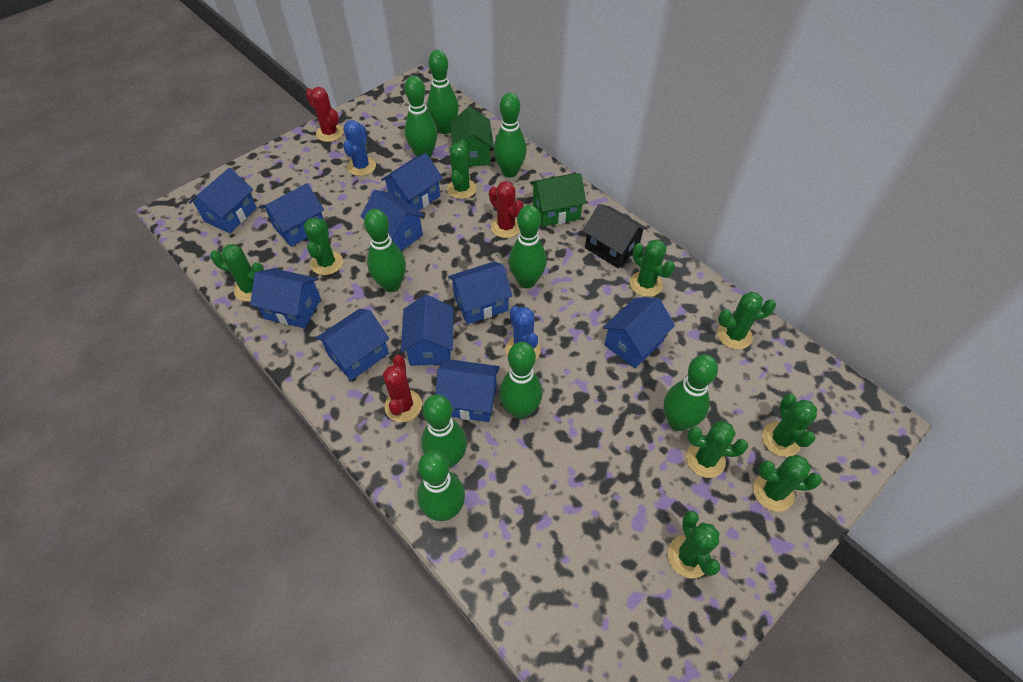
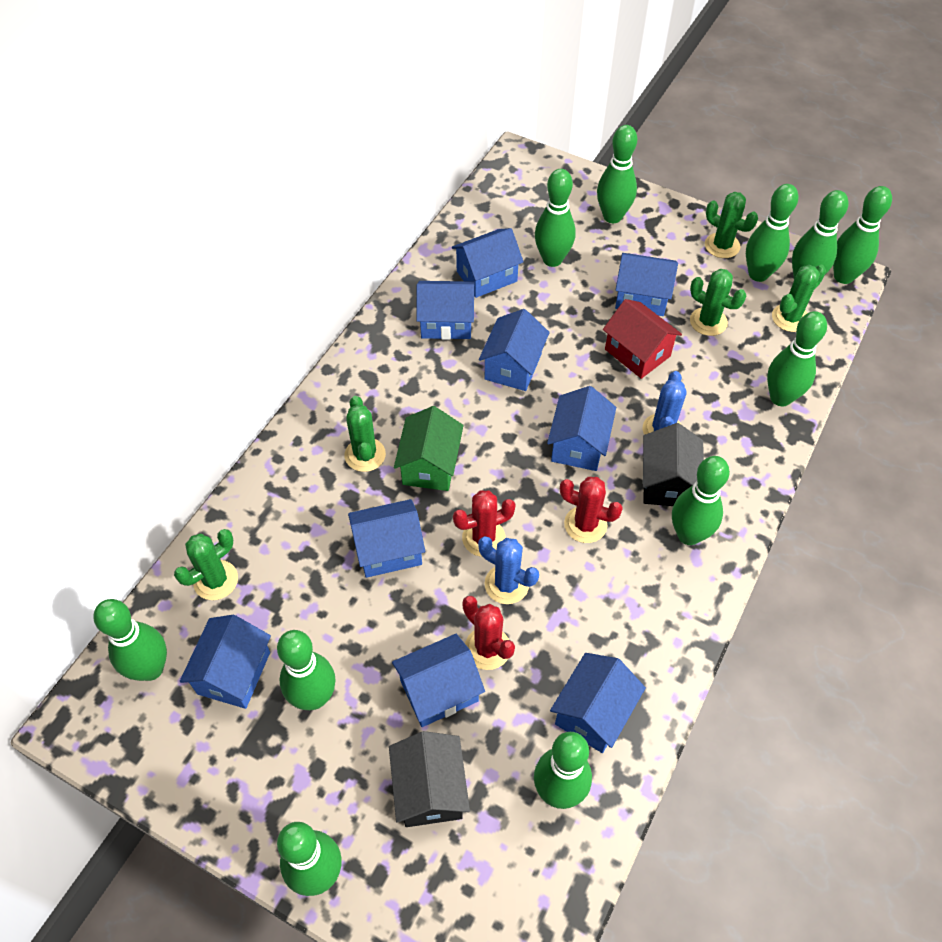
black house: [583,204,648,268] = 1 -> [389,731,470,827] [643,423,704,506] = 2
blue house: [189,168,257,233] [250,268,321,328] [261,183,324,247] [316,309,389,380] [360,190,425,251] [381,153,443,211] [401,295,454,366] [435,359,500,422] [448,261,513,324] [603,297,675,368] = 10 -> [180,615,271,709] [348,499,425,578] [392,634,485,727] [417,281,475,340] [452,228,524,298] [479,309,550,391] [547,386,616,471] [550,653,646,753] [615,253,678,316] = 9
green bowling pin: [364,209,406,292] [405,76,437,158] [417,450,465,521] [421,395,467,468] [427,50,459,134] [494,92,527,177] [499,342,543,419] [509,205,547,288] [664,354,718,431] = 9 -> [93,599,167,681] [277,630,335,710] [277,822,342,896] [534,732,592,809] [535,169,575,267] [597,125,637,223] [672,456,730,545] [746,184,798,282] [767,311,827,406] [792,190,848,280] [833,186,892,284] = 11
green cactus: [210,244,264,302] [304,218,343,275] [447,140,476,199] [630,239,675,297] [668,510,720,578] [686,421,748,478] [717,292,776,350] [753,454,822,512] [762,394,817,457] = 9 -> [174,529,238,600] [345,396,386,472] [690,269,746,336] [705,192,758,258] [772,265,826,332] = 5
green house: [450,106,494,167] [530,173,586,227] = 2 -> [394,406,464,491] = 1
red house: none = 0 -> [603,299,682,379] = 1

